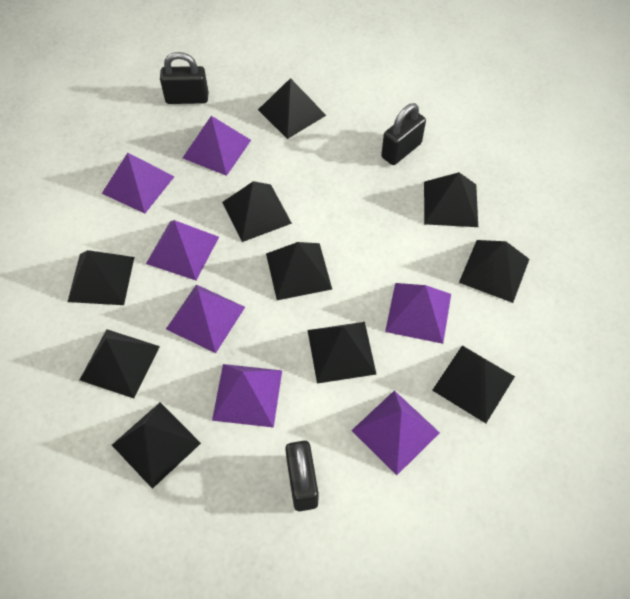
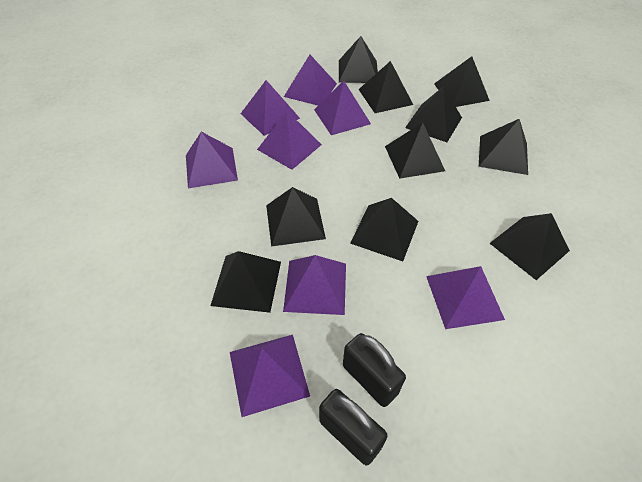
black padlock: [160,52,208,104] [285,441,318,511] [381,103,426,165] = 3 -> [319,389,388,465] [343,333,406,407] = 2
purple pyramid: [102,153,175,214] [146,220,219,280] [166,284,245,353] [183,116,251,176] [212,364,282,428] [351,390,440,475] [385,283,451,344] = 7 -> [186,132,238,188] [230,335,310,417] [240,80,300,136] [257,111,322,170] [283,255,346,315] [284,55,337,105] [314,81,371,135] [426,266,505,329] = 8

